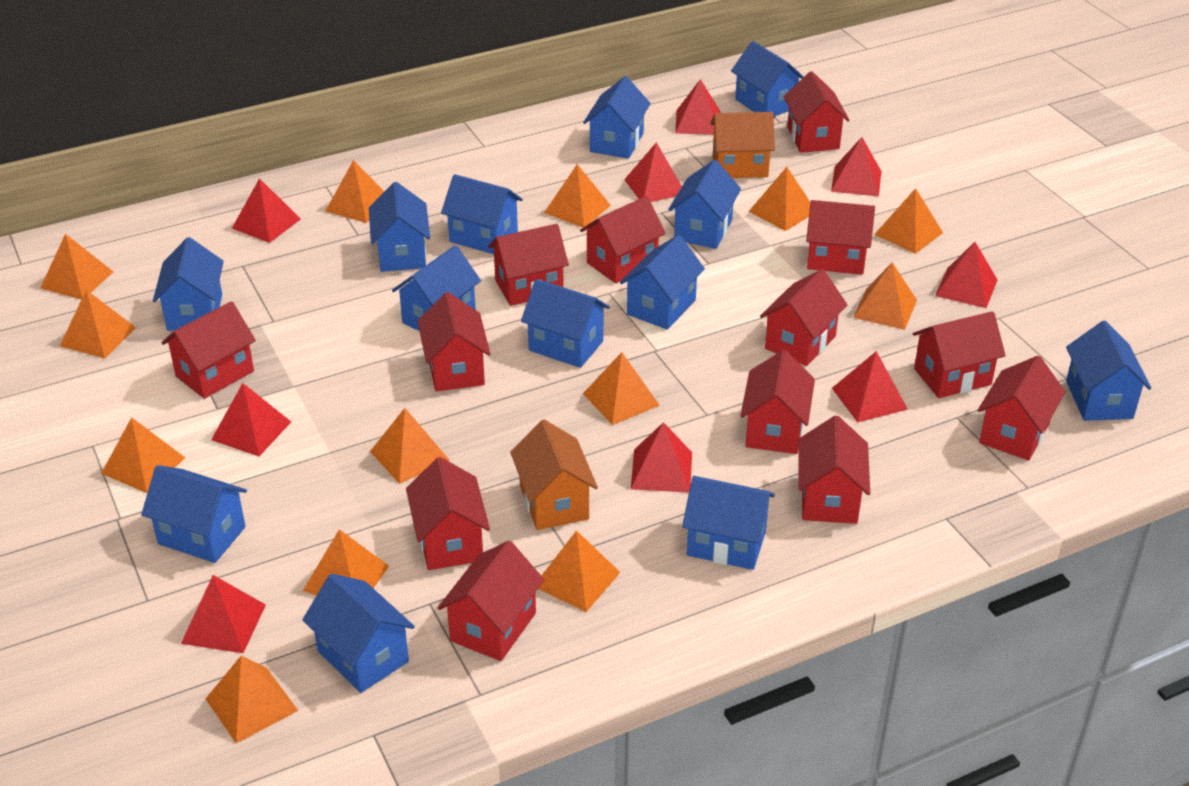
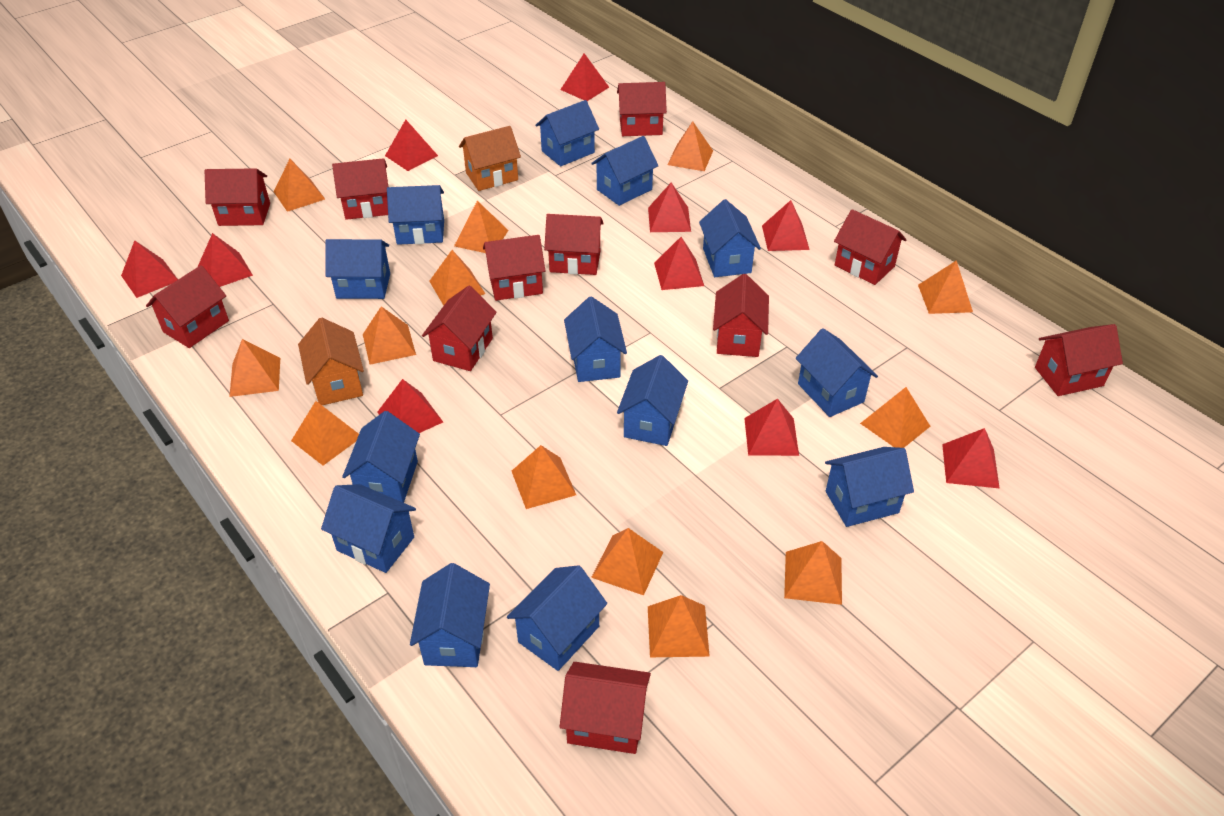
red house: [162,301,256,399] [406,457,490,570] [418,292,490,392] [438,541,544,661] [488,224,569,306] [580,196,666,283] [740,350,815,454] [760,269,847,366] [784,71,850,153] [798,415,870,524] [806,200,875,275] [913,311,1006,398] [978,356,1065,460] = 13 -> [146,265,229,348] [205,168,270,226] [332,158,388,220] [422,286,497,371] [483,235,545,301] [544,214,604,275] [560,662,651,754] [617,82,667,136] [713,274,769,357] [834,209,907,285] [1035,324,1123,396] = 11
red pyramid: [181,575,266,653] [211,383,291,456] [232,178,301,243] [624,142,682,202] [631,422,692,493] [675,79,721,135] [831,137,881,197] [832,351,908,423] [935,242,997,308] = 9 -> [121,240,178,298] [198,233,253,287] [378,379,443,433] [385,120,438,171] [560,53,609,101] [648,183,691,232] [654,237,704,290] [744,399,799,456] [762,200,810,251] [942,428,1000,489] = 10

